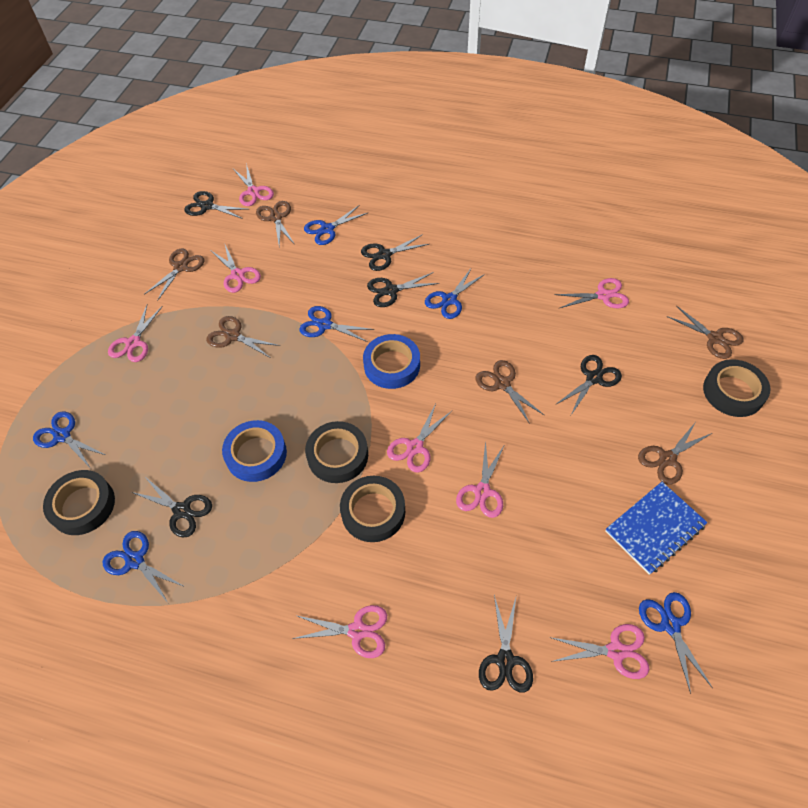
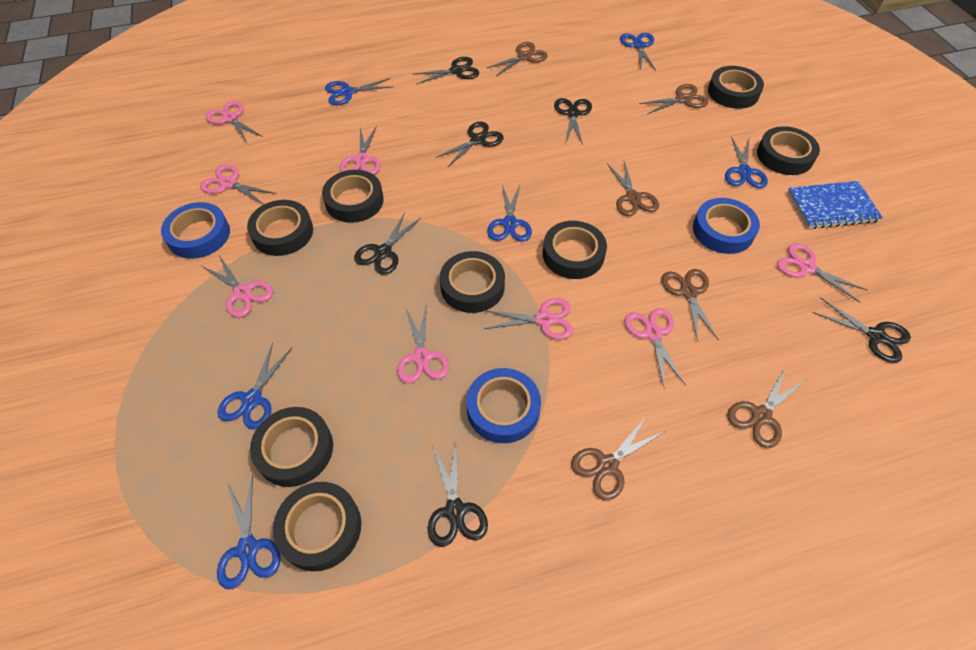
black tape: [43,470,115,535] [305,421,368,483] [340,476,405,542] [703,359,770,417] = 4 -> [247,200,313,256] [250,407,333,487] [273,482,361,571] [322,170,384,223] [440,251,505,313] [543,221,607,279] [708,66,764,109] [757,126,820,175] = 8
blue tape: [222,420,287,482] [363,334,420,389] = 2 -> [161,202,230,259] [466,368,541,443] [693,198,760,254] = 3

